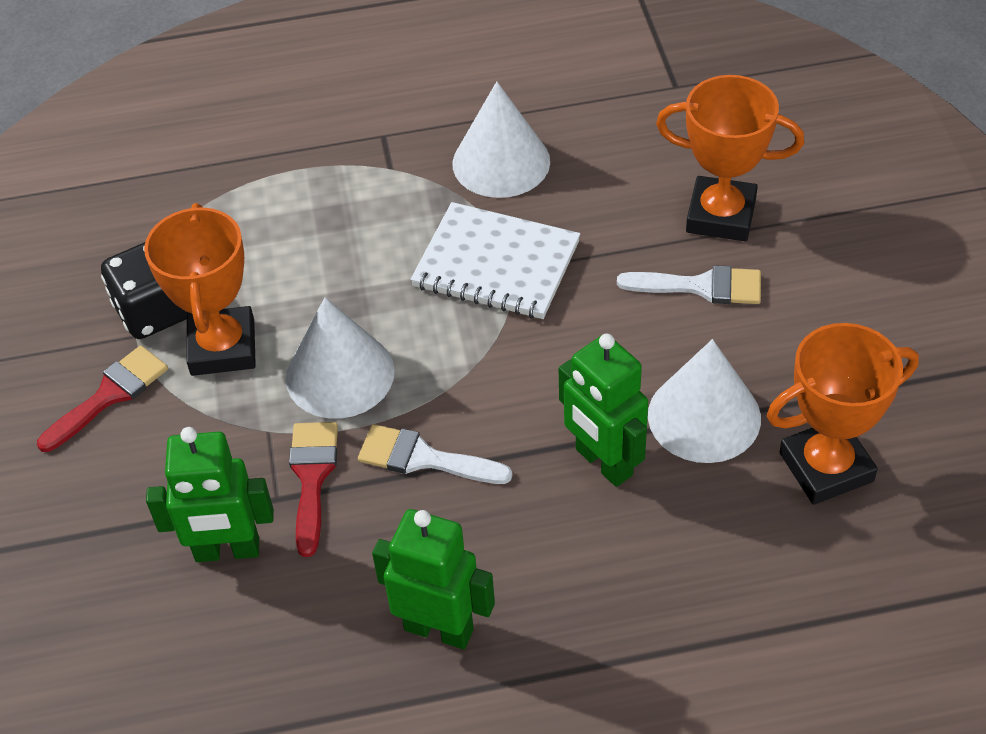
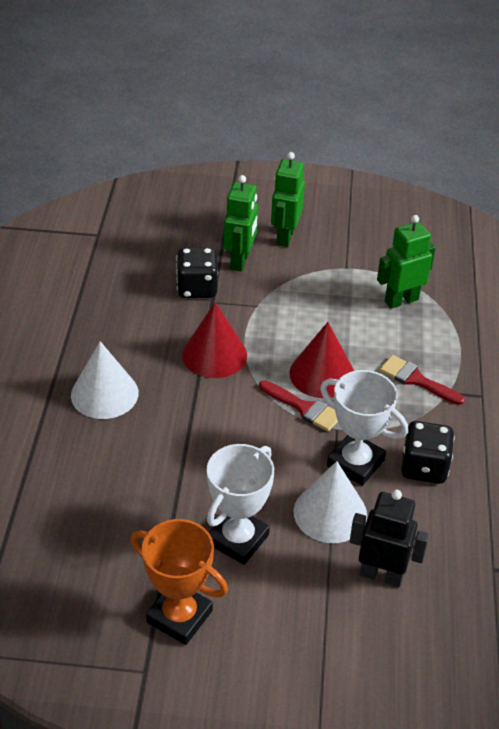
black dice: [101,242,189,339] = 1 -> [176,247,218,298] [401,421,455,484] = 2
black robot: none = 0 -> [350,490,429,587] = 1
orange trophy: [144,203,256,376] [656,75,804,241] [767,323,919,505] = 3 -> [131,519,228,645] = 1
red cone: none = 0 -> [182,302,247,378] [289,322,354,398] = 2
white brush: [358,424,512,484] [617,265,761,304] = 2 -> none = 0
white cone: [286,297,395,419] [453,81,550,198] [648,339,761,463] = 3 -> [71,341,139,419] [294,461,367,543] = 2
white notebook: [410,202,580,319] = 1 -> none = 0
white trophy: none = 0 -> [207,444,274,565] [320,370,408,486] = 2

